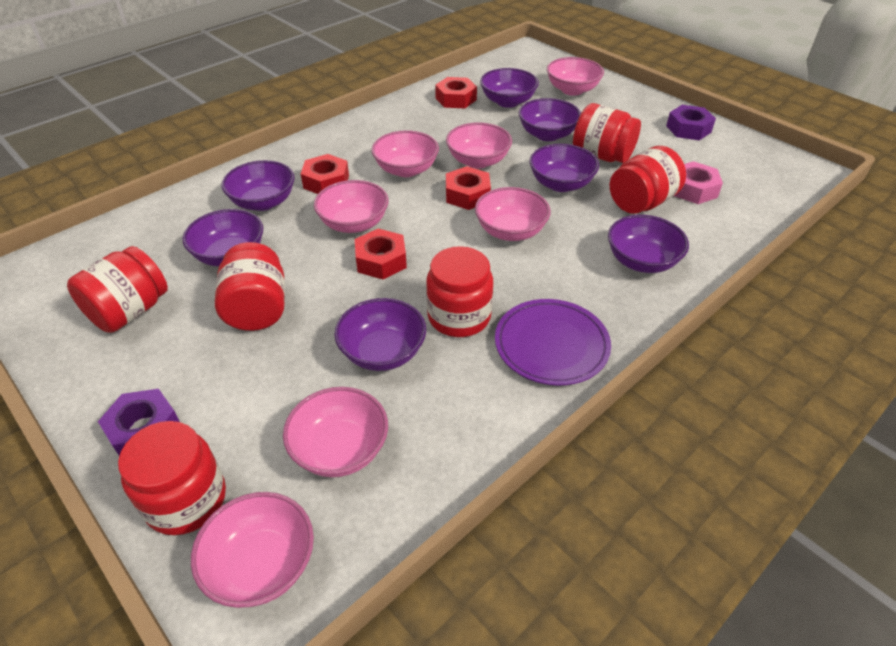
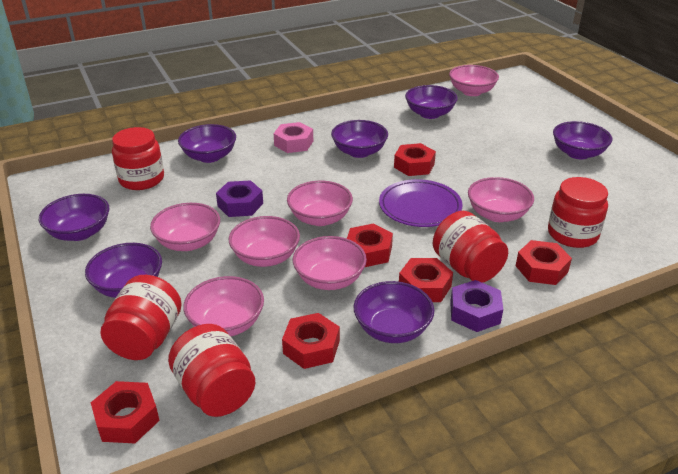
red jar: [67,246,168,333] [118,421,226,535] [215,242,285,331] [426,246,493,337] [573,103,641,163] [610,146,686,214] = 6 -> [100,275,182,360] [112,127,164,190] [168,324,256,417] [433,211,508,283] [548,177,608,248] = 5
red nut: [301,154,349,194] [355,229,407,279] [435,77,477,108] [446,166,491,210] = 4 -> [91,381,160,443] [282,313,340,369] [347,224,393,267] [394,143,436,176] [399,258,453,302] [516,240,572,285] = 6

